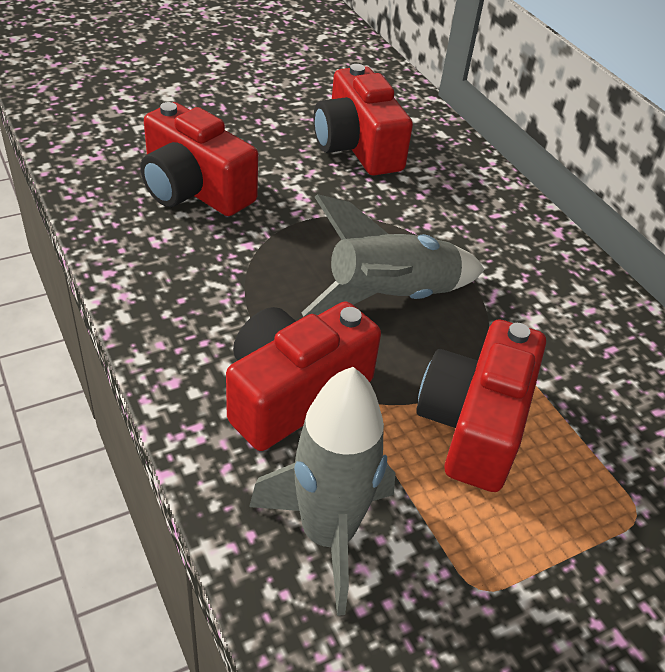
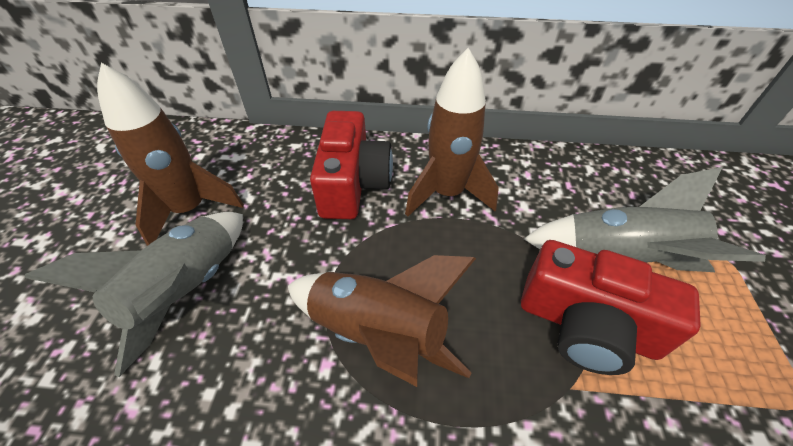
brown rocket: none = 0 -> [97,63,244,246] [288,255,476,387] [405,48,499,217] = 3
red camera: [140,102,258,216] [226,302,381,451] [313,64,413,176] [416,319,546,492] = 4 -> [310,111,393,219] [521,240,701,375] = 2

